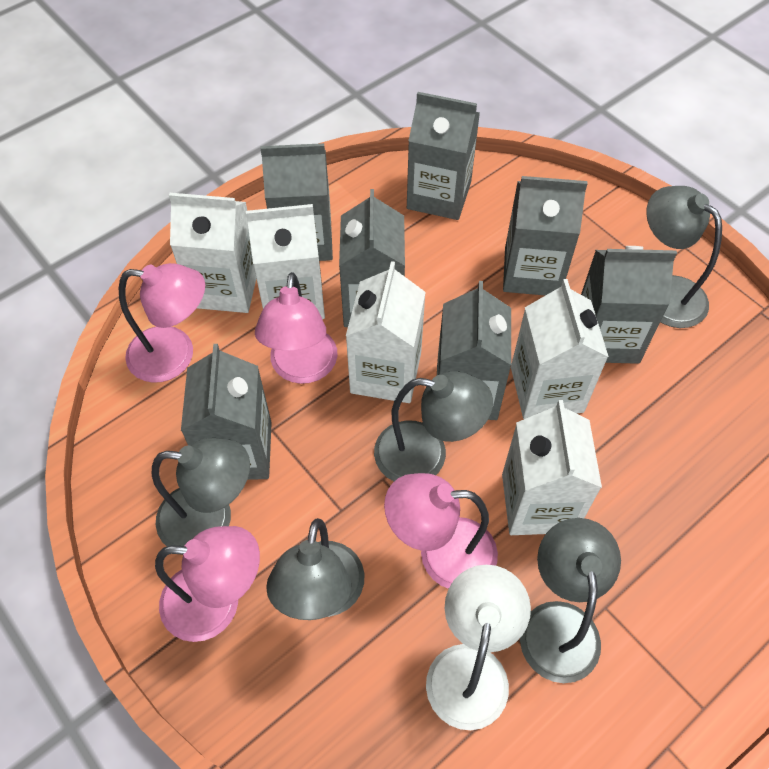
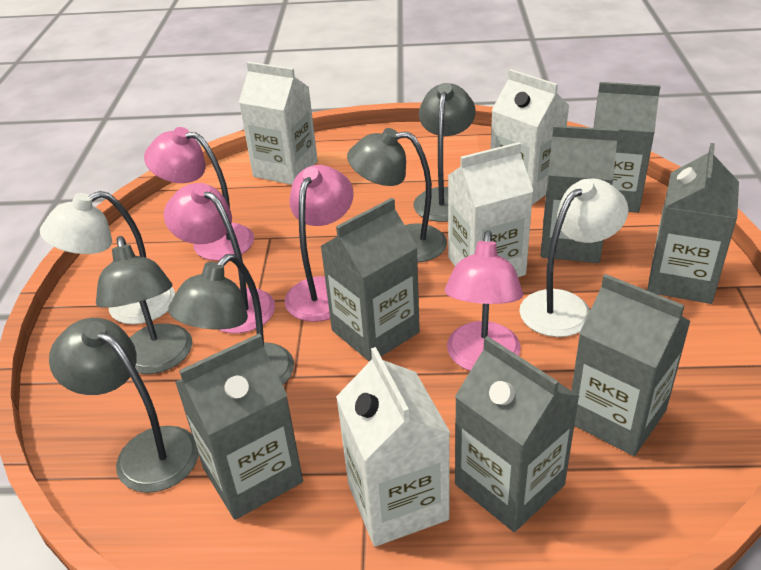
white carton: [169,193,256,313] [246,204,325,319] [346,261,426,403] [502,400,602,535] [511,279,609,419] = 5 -> [239,62,318,185] [336,347,450,547] [448,142,534,277] [491,69,570,205] = 4
white lamp: [426,565,531,730] = 1 -> [40,191,175,324] [520,178,629,337] = 2

